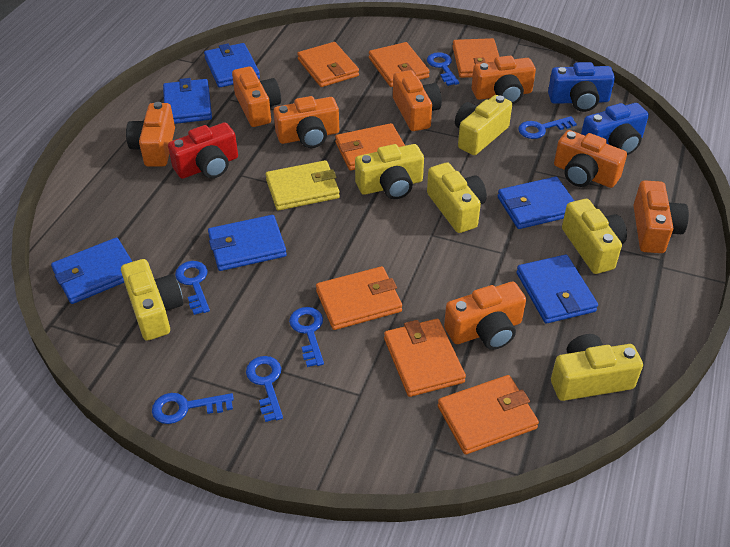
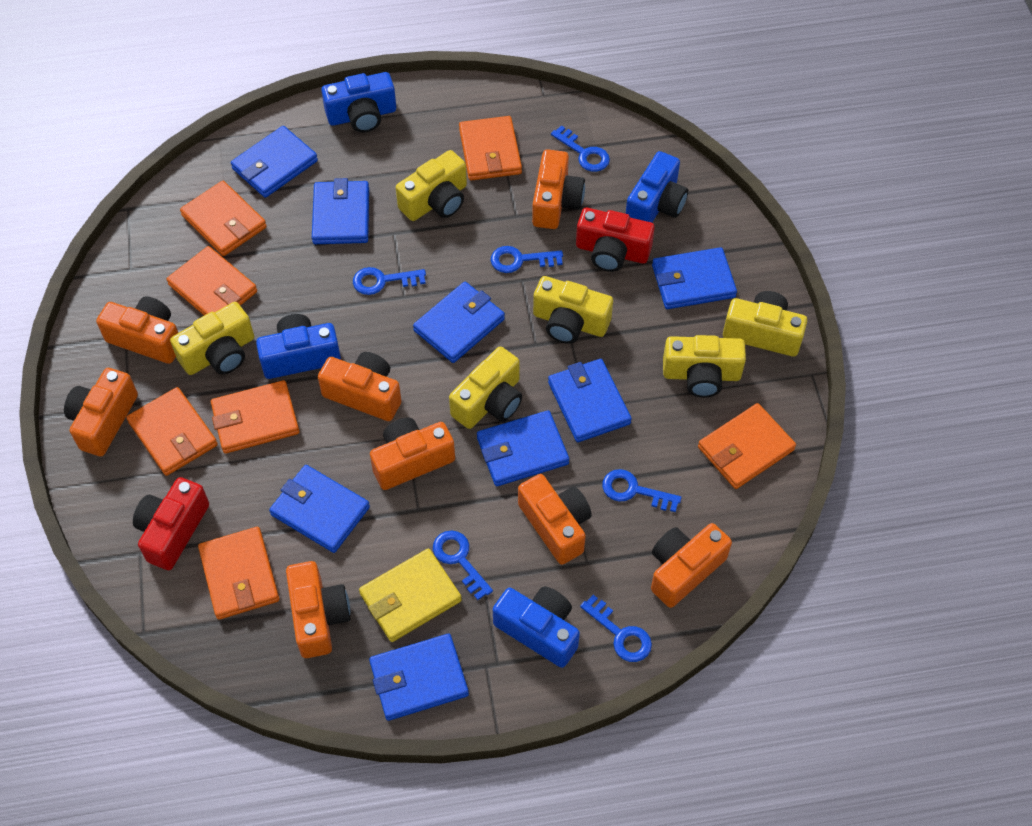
blue camera: [548,62,615,112] [581,103,649,155] = 2 -> [256,314,341,379] [321,72,396,133] [493,587,580,668] [626,151,688,223] = 4
blue wallet: [51,237,133,304] [163,78,212,124] [204,43,260,88] [208,215,287,271] [498,177,574,229] [516,255,598,324] = 6 -> [231,126,318,198] [269,465,370,553] [312,178,369,244] [369,634,469,721] [413,282,505,363] [477,410,569,486] [548,359,632,442] [652,247,737,309] = 8
red camera: [168,122,238,179] = 1 -> [133,477,209,570] [576,208,655,272] = 2

